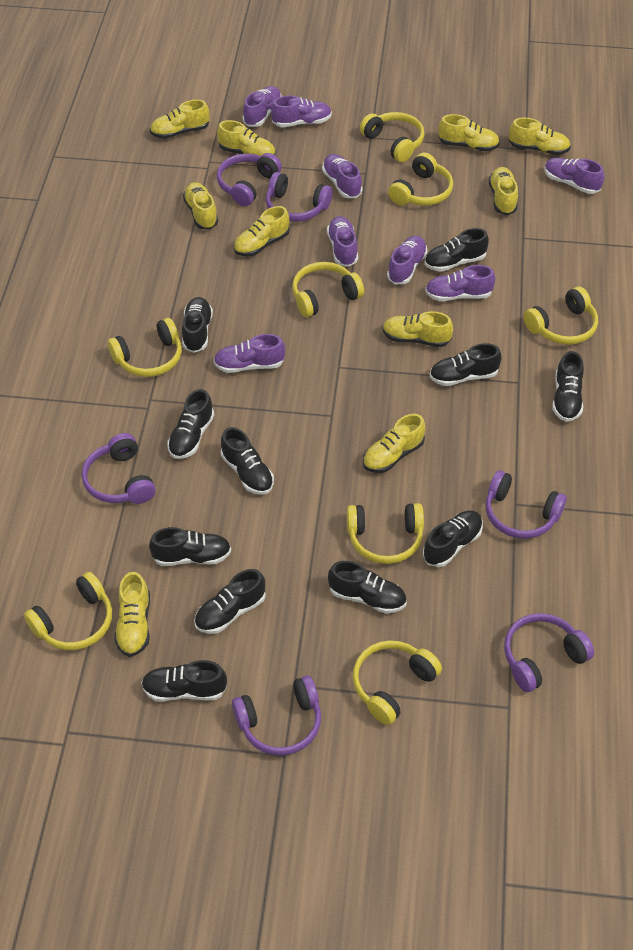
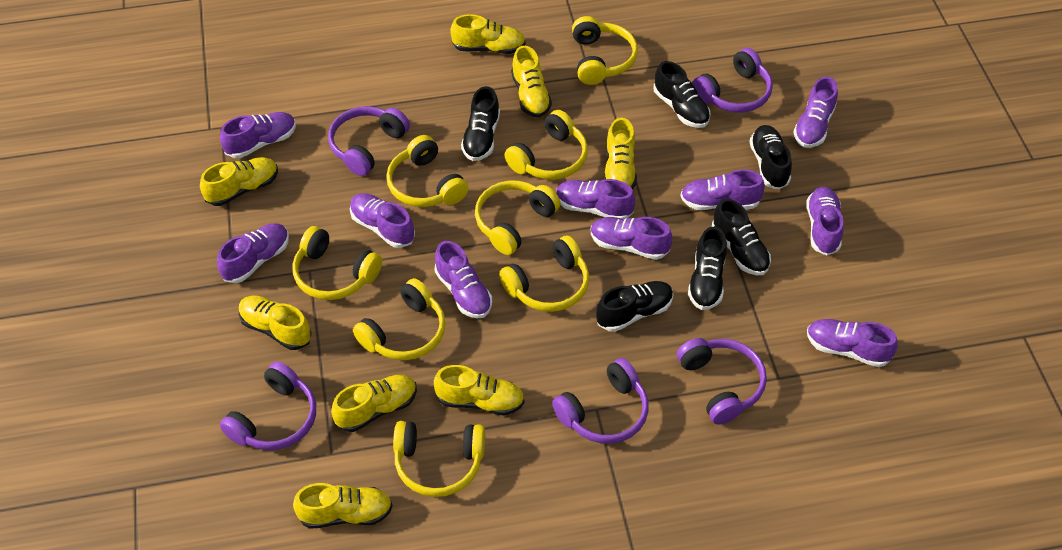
black shoe: [141,660,227,702] [149,527,231,566] [167,389,214,459] [182,297,213,353] [194,569,266,634] [221,427,274,495] [328,561,406,614] [423,510,483,567] [425,228,489,272] [429,343,502,386] [552,351,584,422] = 11 -> [461,86,500,161] [596,281,673,332] [654,61,711,128] [688,227,727,310] [712,199,771,275] [749,125,792,190] = 6
purple headphones: [82,433,156,504] [217,153,282,206] [232,675,321,756] [266,172,333,222] [486,470,567,539] [504,613,594,692] = 6 -> [220,361,316,450] [328,106,410,176] [552,358,649,444] [677,338,767,425] [692,48,773,113] = 5
purple shoe: [213,334,285,373] [243,86,282,127] [271,95,332,127] [322,154,362,198] [327,216,358,267] [387,236,427,284] [425,265,495,301] [544,157,604,194] = 8 -> [217,223,289,283] [220,112,296,158] [350,193,415,248] [435,241,492,318] [556,179,635,219] [591,217,672,260] [680,169,765,210] [793,76,838,148] [806,187,844,255] [807,319,898,367] = 10
yellow shoe: [115,572,150,657] [150,100,210,139] [183,182,218,230] [217,120,275,156] [234,206,290,256] [363,414,425,473] [382,311,453,347] [438,114,500,151] [489,167,518,215] [509,118,571,155] = 10 -> [200,157,278,206] [239,296,312,350] [293,483,393,529] [331,375,417,432] [434,365,524,416] [450,14,526,54] [511,46,552,118] [604,118,637,189] = 8

